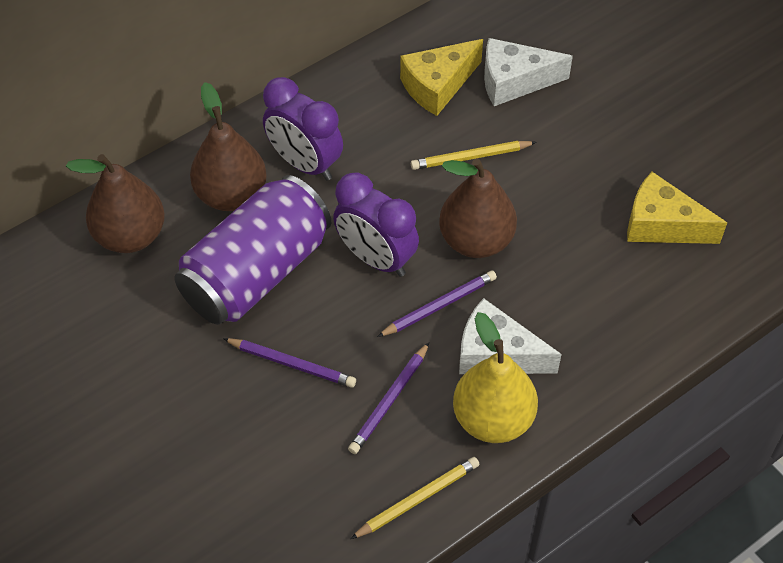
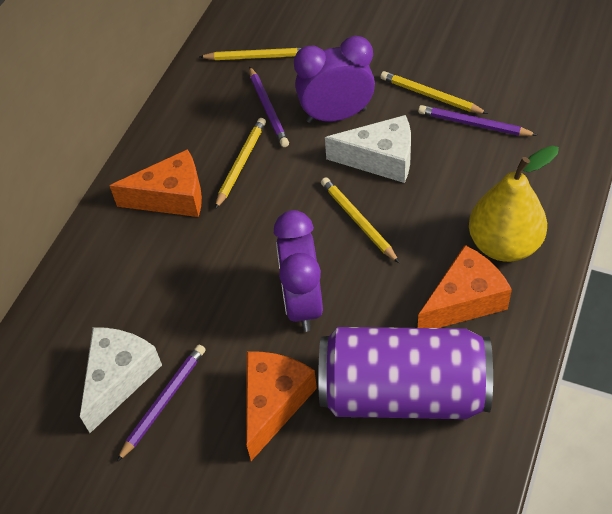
brown pear: [66,154,165,253] [190,82,267,211] [439,158,517,258] = 3 -> none = 0
orange cheese: none = 0 -> [110,149,202,217] [246,352,317,461] [418,245,512,328] = 3
yellow cheese: [400,39,483,116] [627,172,727,244] = 2 -> none = 0
yellow pencil: [350,457,480,539] [411,141,536,170] = 2 -> [199,47,303,60] [215,118,266,209] [321,177,399,263] [381,71,488,114] = 4

